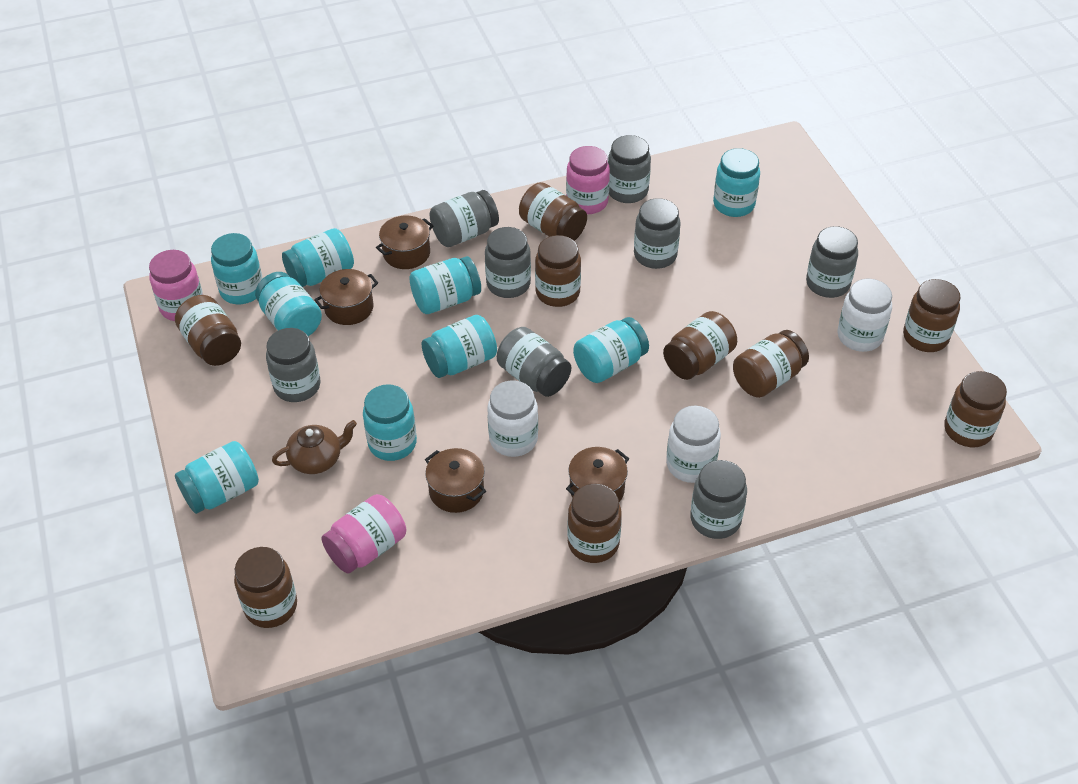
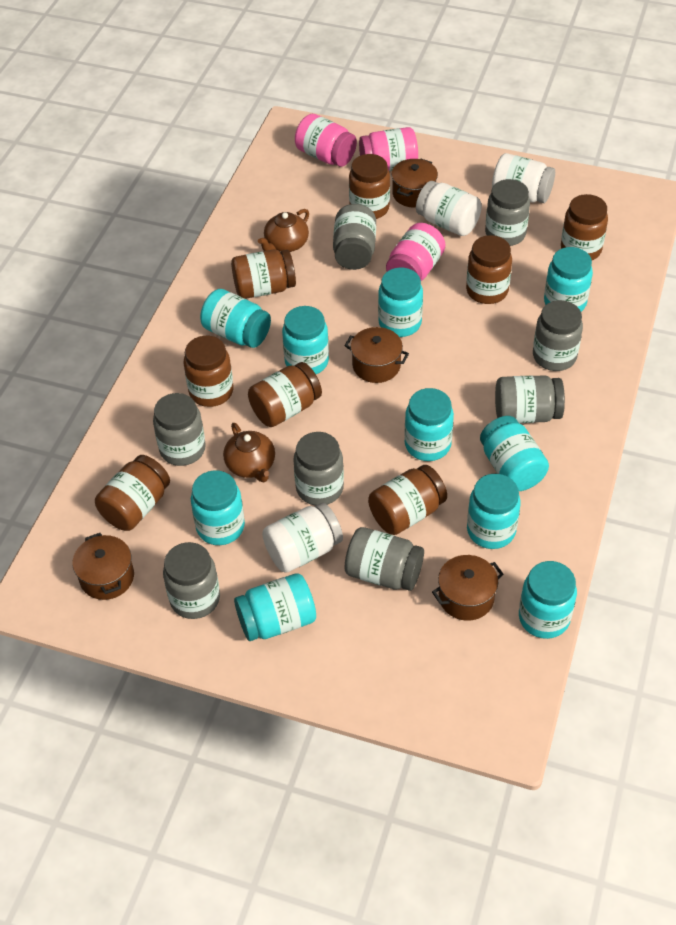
brown jar: [175,295,241,366] [234,547,297,628] [519,182,587,241] [535,235,581,307] [567,483,622,563] [663,311,737,380] [733,330,809,398] [903,279,961,352] [944,371,1007,447] = 9 -> [95,455,170,531] [184,336,233,407] [231,249,296,299] [248,362,322,427] [349,154,390,219] [368,465,447,535] [466,235,512,304] [561,194,608,260] = 8
brown teapot: [272,420,357,474] = 1 -> [223,423,275,482] [258,209,309,252] = 2
turquoise jar: [175,441,259,514] [211,233,263,304] [255,272,322,336] [282,228,354,287] [363,384,417,461] [409,256,481,314] [422,315,497,378] [573,317,649,383] [713,148,760,217] = 9 -> [191,470,245,545] [200,289,271,348] [234,573,316,641] [282,306,329,374] [378,267,423,337] [404,388,454,461] [467,474,521,549] [480,416,549,491] [519,561,577,639] [544,247,593,312] = 10

